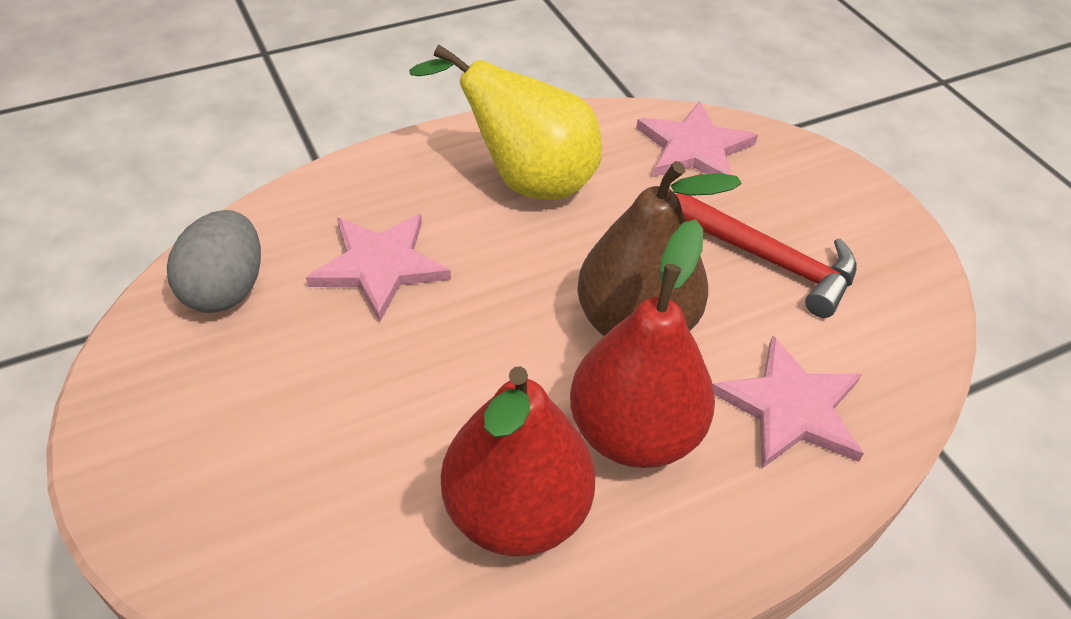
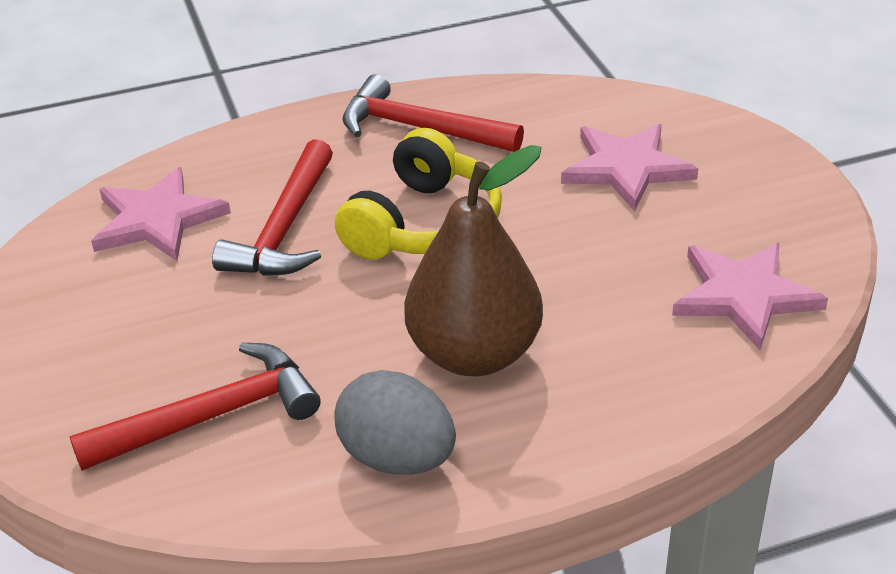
red hammer: [676,193,857,318] = 1 -> [69,343,321,471] [212,139,333,276] [342,74,524,152] = 3
red pear: [441,366,595,556] [570,219,715,468] = 2 -> none = 0
yellow headphones: none = 0 -> [335,128,502,260] = 1
yellow pear: [409,45,602,200] = 1 -> none = 0

